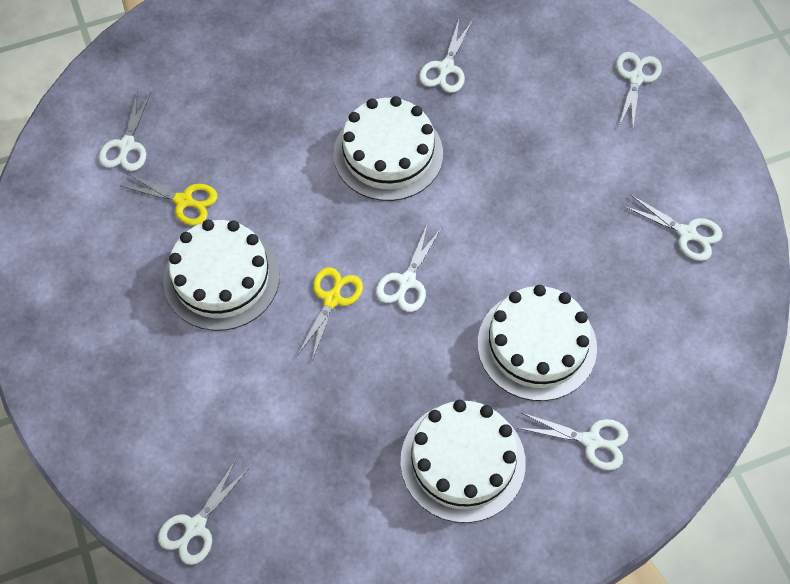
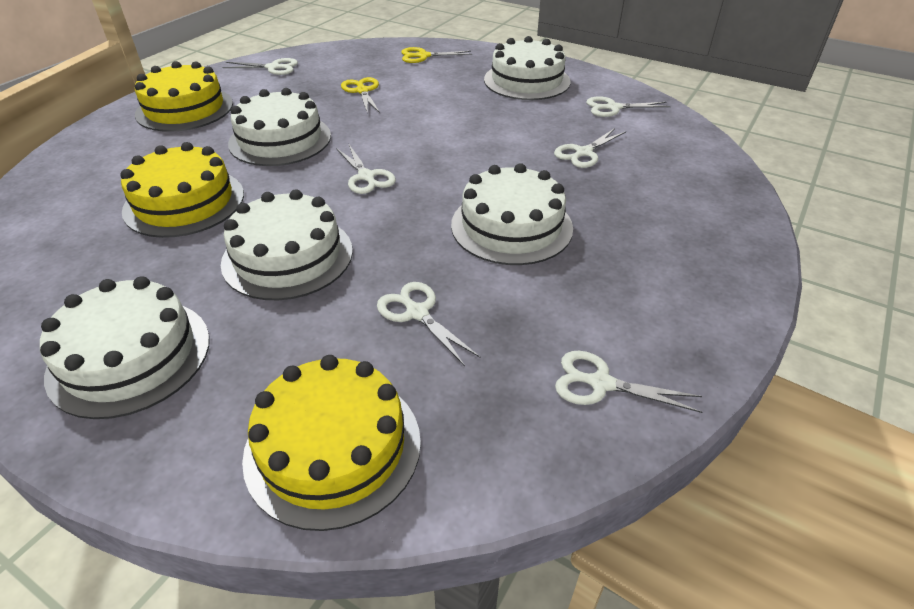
white cake: [163,220,280,331] [334,96,443,201] [401,400,526,523] [478,285,597,401] = 4 -> [40,276,210,419] [221,189,353,300] [228,88,331,166] [451,163,573,265] [484,36,571,100] = 5
white scissors: [99,92,151,171] [158,460,248,565] [376,223,442,312] [419,20,472,93] [518,413,628,470] [616,52,662,127] [623,195,722,261] = 7 -> [222,58,298,75] [336,145,396,194] [377,282,481,366] [554,128,626,168] [555,351,702,413] [586,96,671,117] = 6
yellow cake: none = 0 -> [120,142,244,238] [135,61,233,132] [242,355,421,531] = 3

